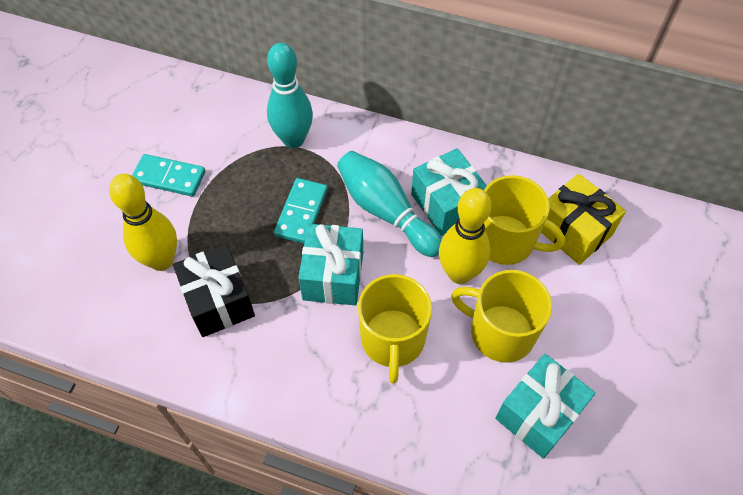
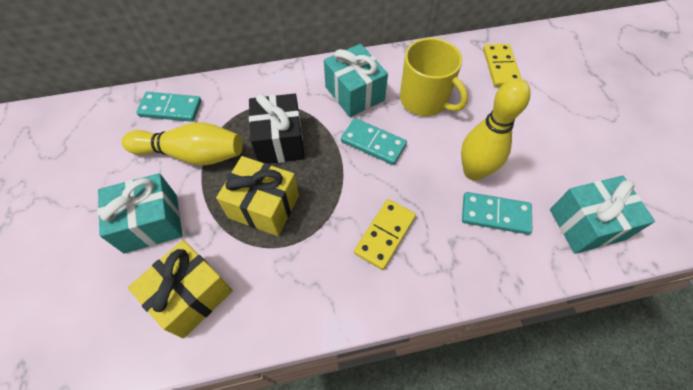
turquoise bowling pin: [267,43,313,148] [337,151,442,257] = 2 -> none = 0
turquoise domino: [132,154,205,197] [274,178,328,244] = 2 -> [136,92,201,122] [341,118,407,165] [462,192,532,235] = 3
yellow domino: none = 0 -> [354,199,416,270] [483,44,522,87] = 2
yellow gift: [541,173,626,265] = 1 -> [128,240,233,339] [216,156,299,236] = 2
yellow mug: [358,274,432,384] [451,270,552,363] [484,175,565,265] = 3 -> [400,38,468,116] = 1

